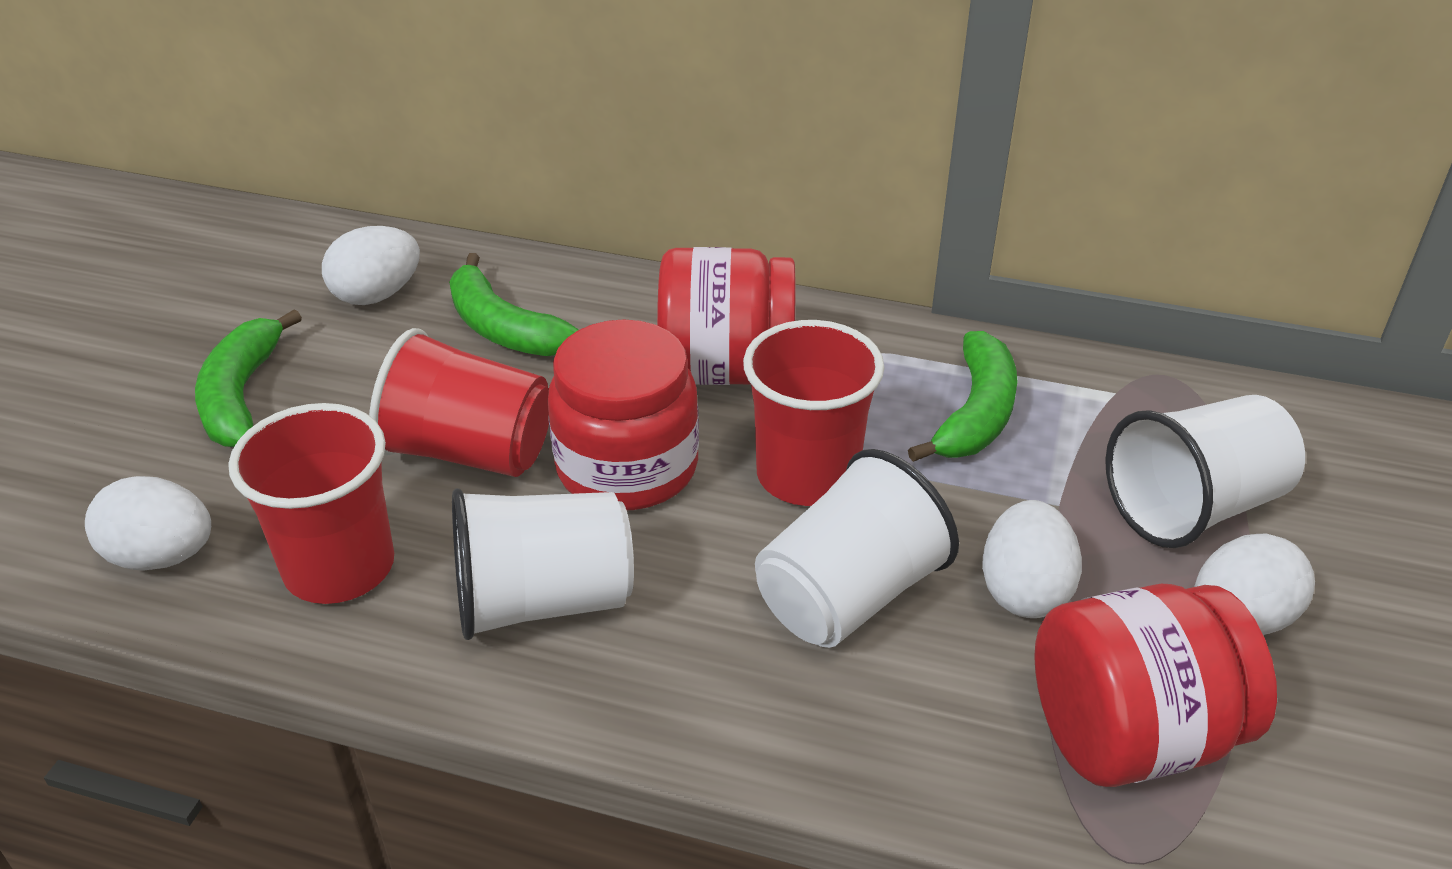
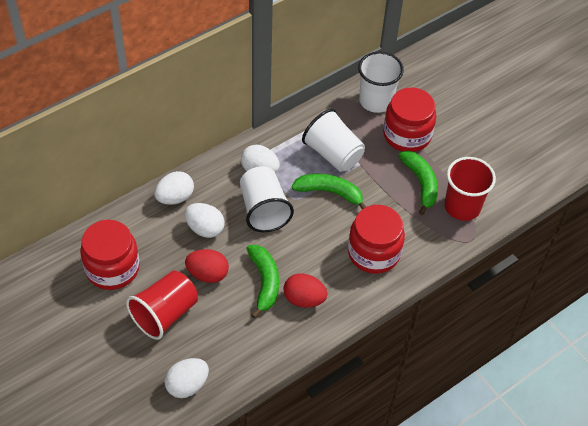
red cup: [228,403,394,604] [369,328,549,477] [743,320,885,506] = 3 -> [126,271,198,340] [445,157,496,221] = 2
red egg: none = 0 -> [185,249,229,283] [283,273,328,308] = 2

